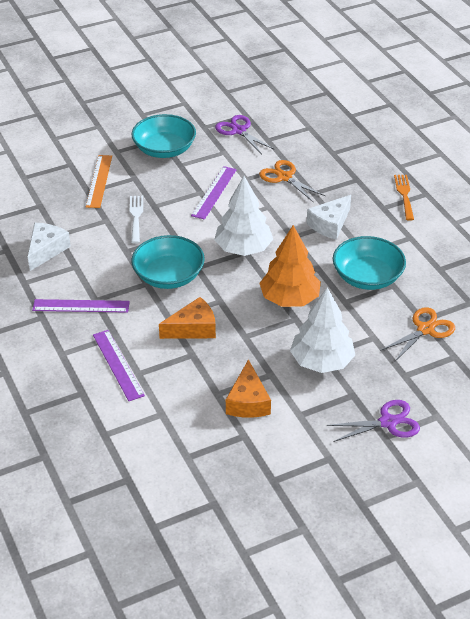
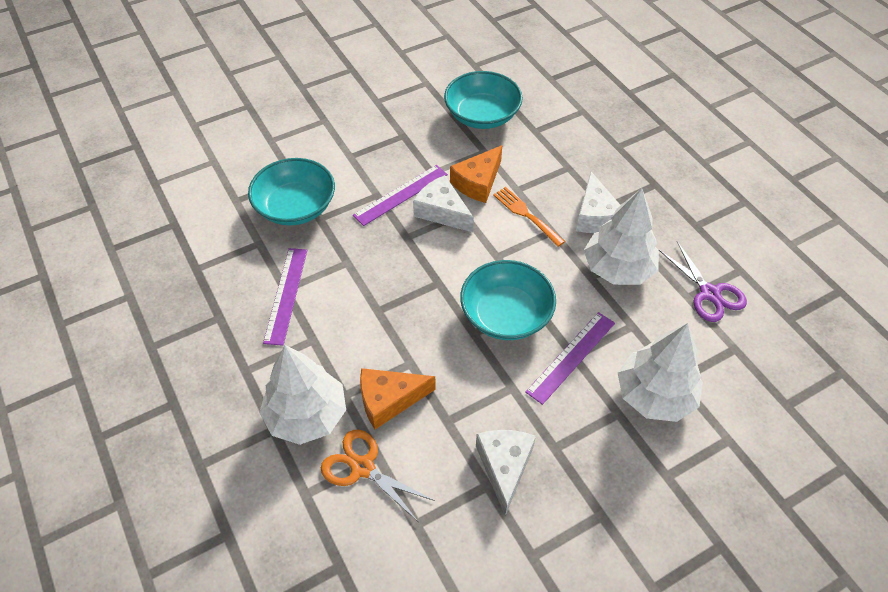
orange ruler: [86,155,112,208] = 1 -> none = 0
orange scissors: [259,160,325,202] [380,307,455,361] = 2 -> [321,430,435,521] = 1
orange tree: [259,225,321,307] = 1 -> none = 0
purple scissors: [215,115,275,154] [327,400,420,442] = 2 -> [659,241,747,322] = 1
white cheese: [28,223,71,271] [307,195,351,240] = 2 -> [413,175,474,232] [476,430,536,516] [576,172,621,233] = 3
white fork: [130,196,143,244] = 1 -> none = 0
white tree: [214,176,273,256] [290,287,355,373] = 2 -> [259,345,346,445] [584,188,659,285] [617,323,703,422] = 3

